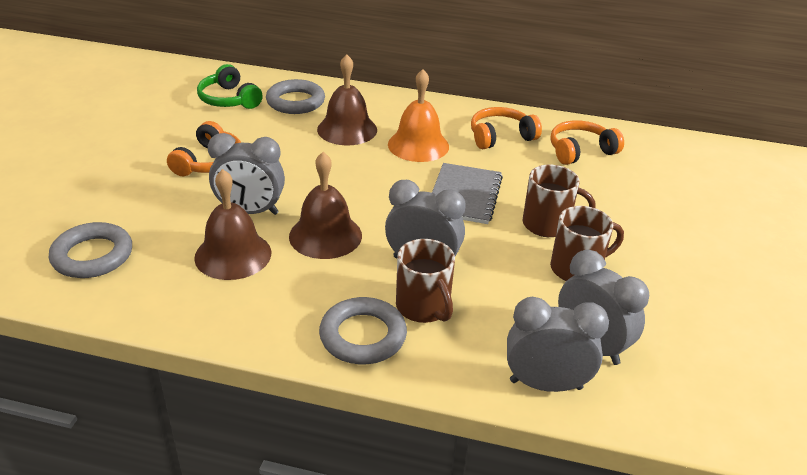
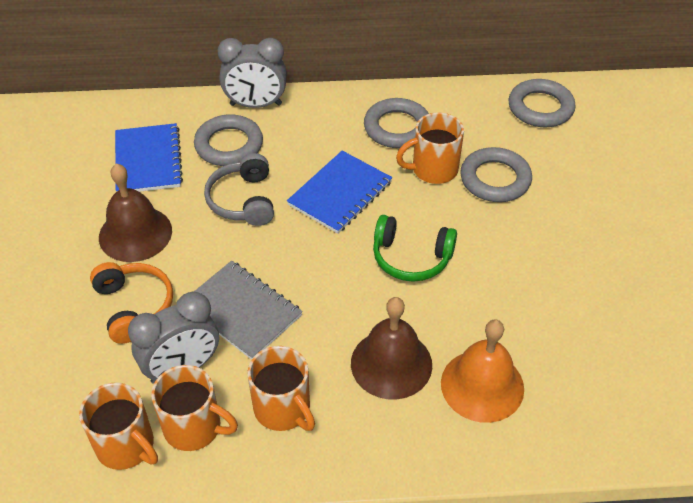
blue notebook: none = 0 -> [115,123,183,192] [287,151,392,234] = 2
brown bell: [194,169,271,280] [289,152,362,259] [317,54,377,145] = 3 -> [99,164,172,262] [351,297,432,399] = 2
brown mug: [396,239,455,323] [523,165,596,237] [550,206,624,281] = 3 -> none = 0
grey clock: [208,133,285,215] [385,180,466,258] [507,297,609,392] [558,250,649,365] = 4 -> [128,292,219,384] [217,38,287,108] = 2
grey headphones: none = 0 -> [204,153,274,226] = 1
grey ring: [49,222,132,278] [266,79,325,114] [319,297,407,364] = 3 -> [194,114,263,166] [364,98,429,148] [460,147,532,202] [509,79,576,127] = 4
orange headphones: [167,121,241,176] [471,107,542,149] [550,120,624,165] = 3 -> [90,262,173,344] = 1
orange mug: none = 0 -> [79,382,158,470] [151,365,238,451] [247,346,315,431] [396,113,464,184] = 4

